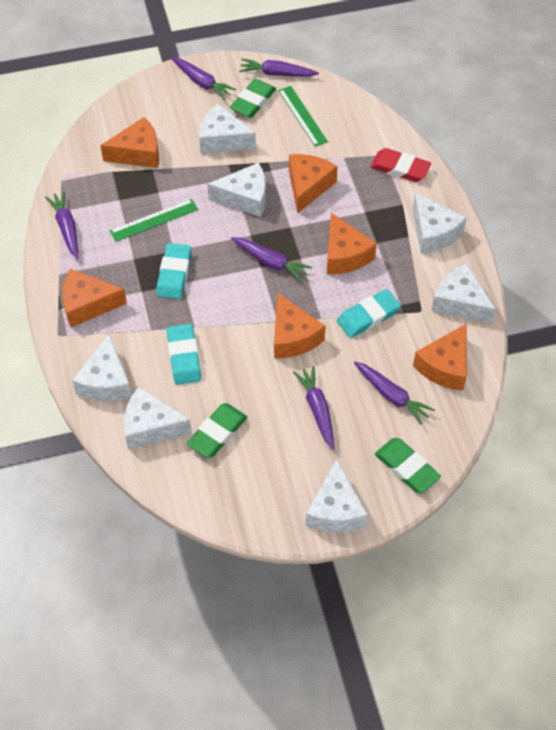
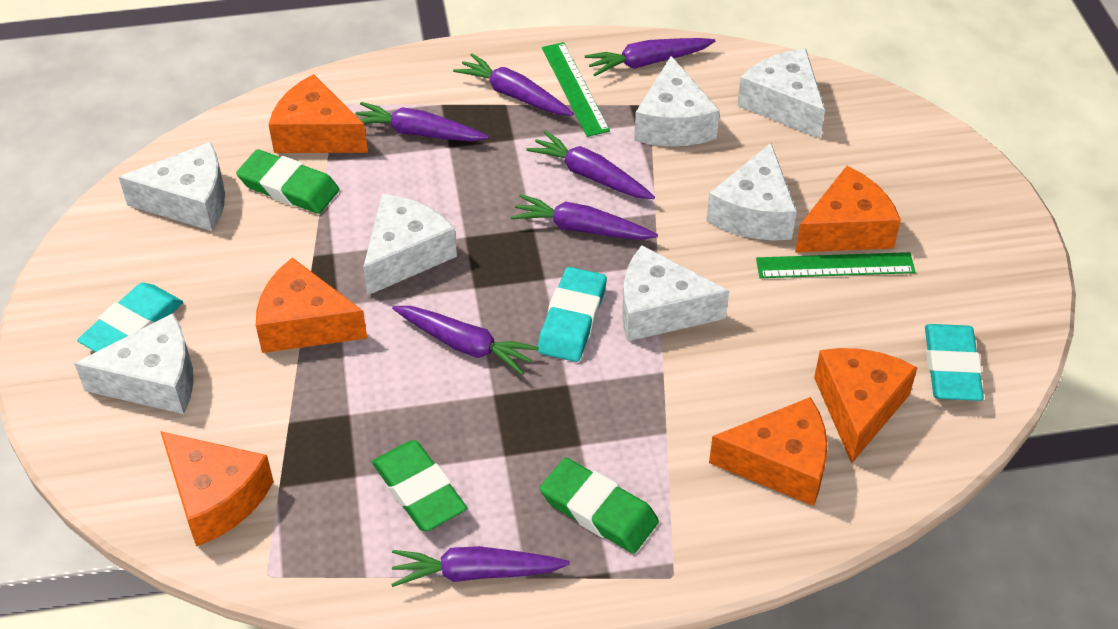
purple carrot: [45,191,78,259] [171,57,236,100] [231,237,312,282] [239,58,319,77] [293,366,334,449] [354,362,435,425] = 6 -> [355,102,489,141] [391,546,570,587] [392,306,539,375] [453,53,574,116] [511,194,658,240] [526,131,655,199] [585,38,715,76] = 7
red eraser: [370,148,431,182] = 1 -> none = 0

